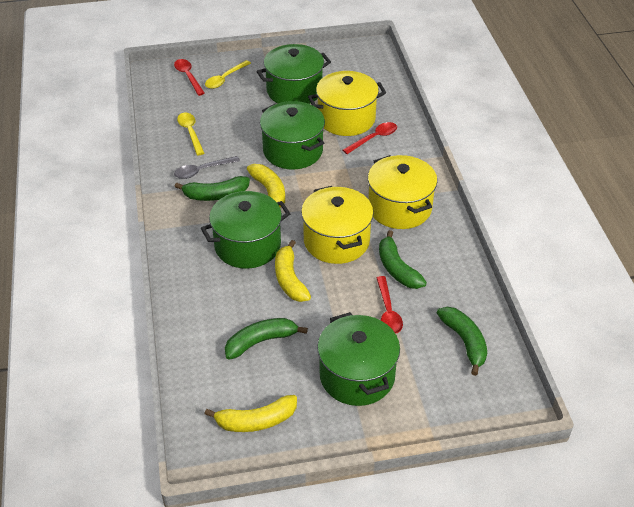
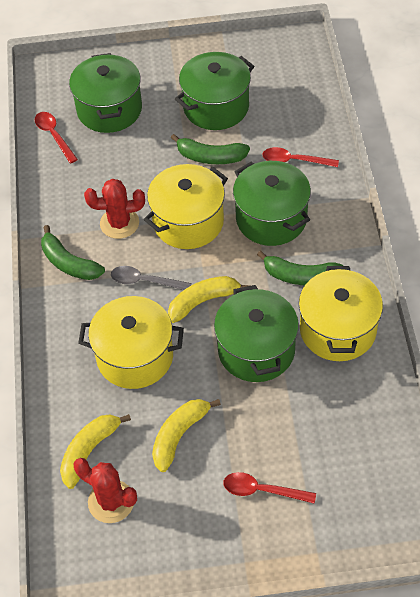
green banana: [174,176,250,201] [225,318,308,360] [379,230,427,289] [437,307,487,376] = 4 -> [41,225,105,280] [171,134,250,164] [257,250,343,285] = 3
red cactus: none = 0 -> [74,458,137,523] [84,179,145,239] = 2
yellow spoon: [177,112,204,155] [205,60,251,89] = 2 -> none = 0

